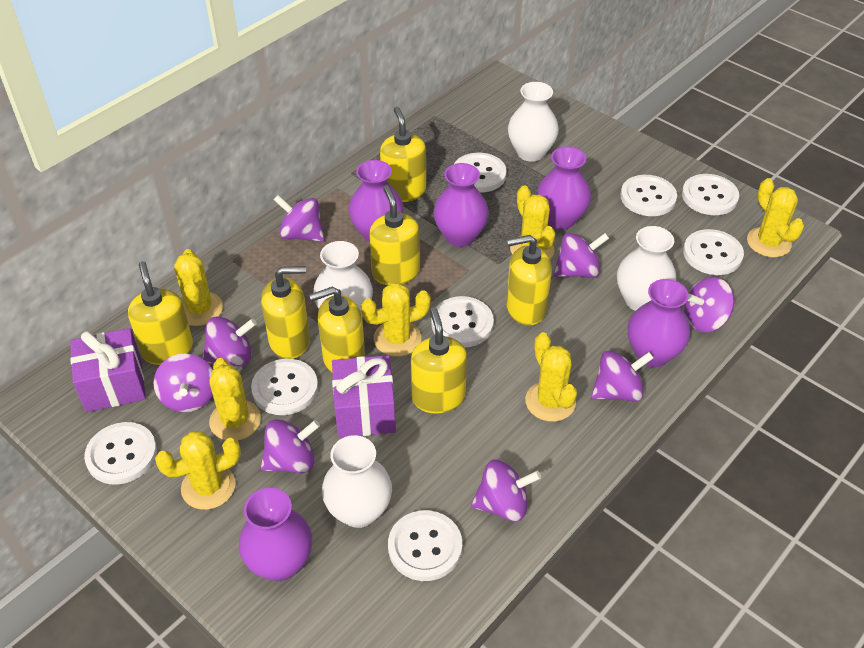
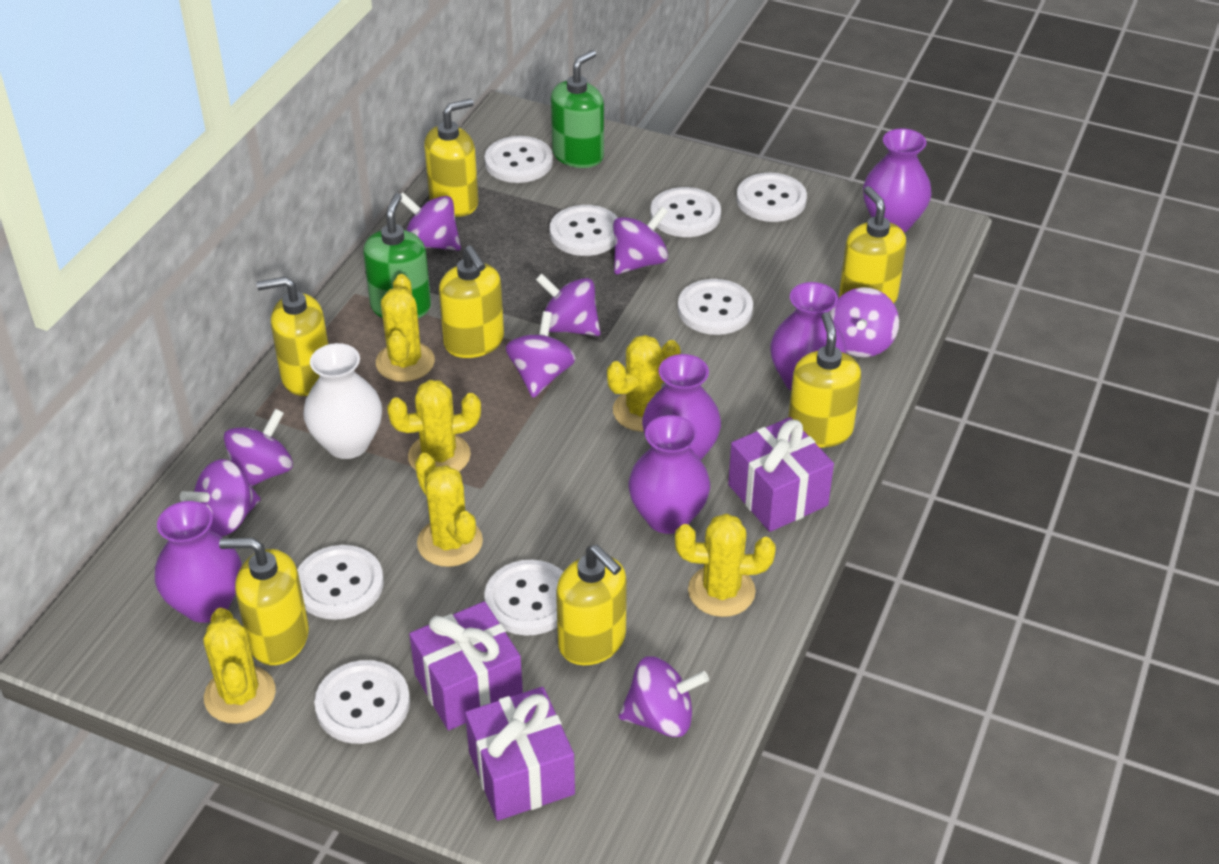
green soap dispenser: none = 0 -> [363,193,431,318] [551,50,604,168] = 2
purple gift: [70,328,146,412] [332,355,396,438] = 2 -> [409,601,523,730] [465,687,575,821] [728,417,834,532] = 3
white vase: [313,241,373,315] [322,435,392,528] [508,82,559,162] [617,226,676,311] = 4 -> [303,343,382,459] = 1
yellow cactus: [155,431,241,510] [174,249,223,326] [209,358,261,440] [361,283,431,357] [510,186,555,259] [525,332,577,422] [747,178,804,257] = 7 -> [203,608,276,724] [376,274,435,382] [387,380,481,471] [415,453,483,567] [607,335,681,432] [675,513,776,617] = 6

